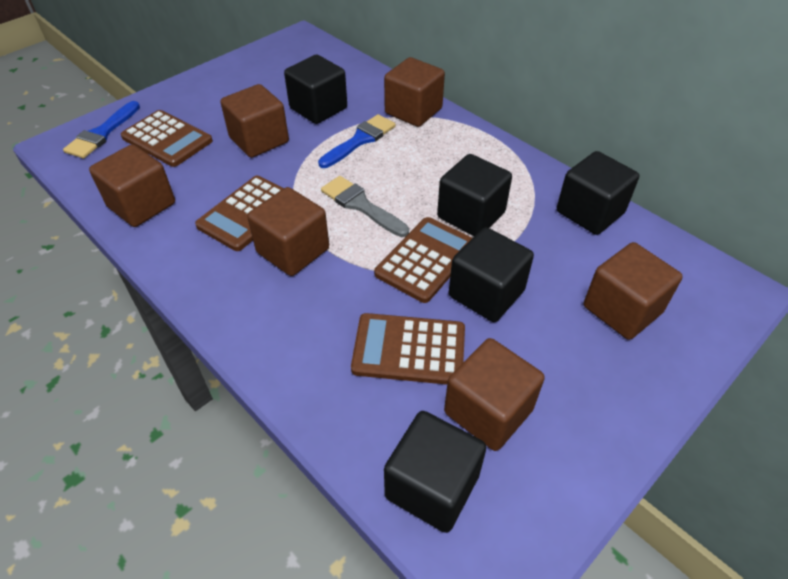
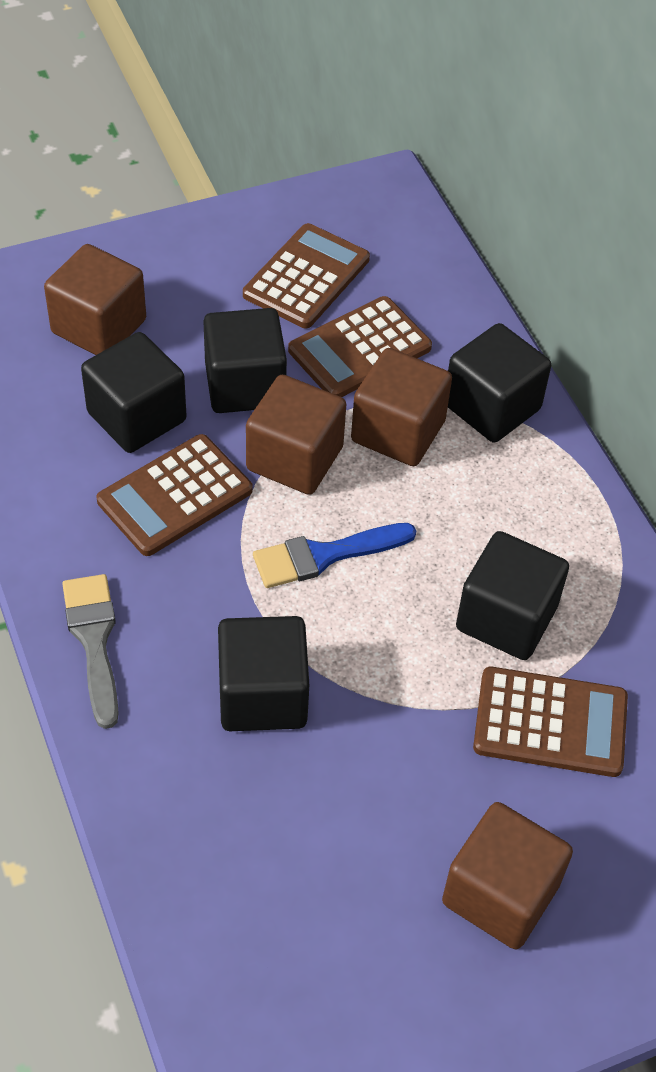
blue brush: [63,101,140,158] [318,114,396,168] = 2 -> [253,523,416,588] = 1
brown cube: [89,144,175,227] [220,84,289,158] [247,187,329,276] [384,57,445,127] [444,338,545,451] [584,242,683,340] = 6 -> [44,244,146,355] [246,375,346,495] [351,348,452,466] [442,802,573,949] = 4

